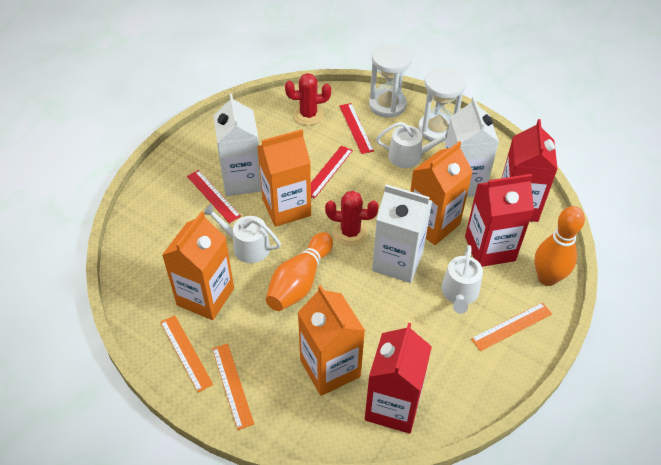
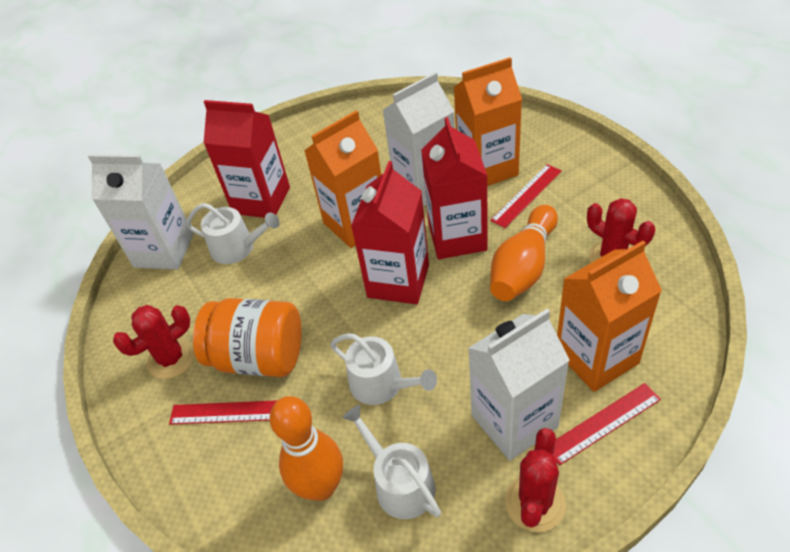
orange carton: [162,211,234,320] [257,129,311,227] [298,285,365,396] [410,141,473,245] = 4 -> [304,110,381,248] [454,57,522,186] [557,241,662,392] = 3
orange jar: none = 0 -> [193,298,302,377] = 1
orange ruler: [160,315,213,393] [212,343,254,430] [471,302,552,351] = 3 -> none = 0
red cactus: [285,73,331,125] [325,191,379,246] = 2 -> [113,305,195,379] [505,428,566,532] [587,198,655,263] = 3
white hourglass: [369,43,412,118] [418,67,466,143] = 2 -> none = 0

